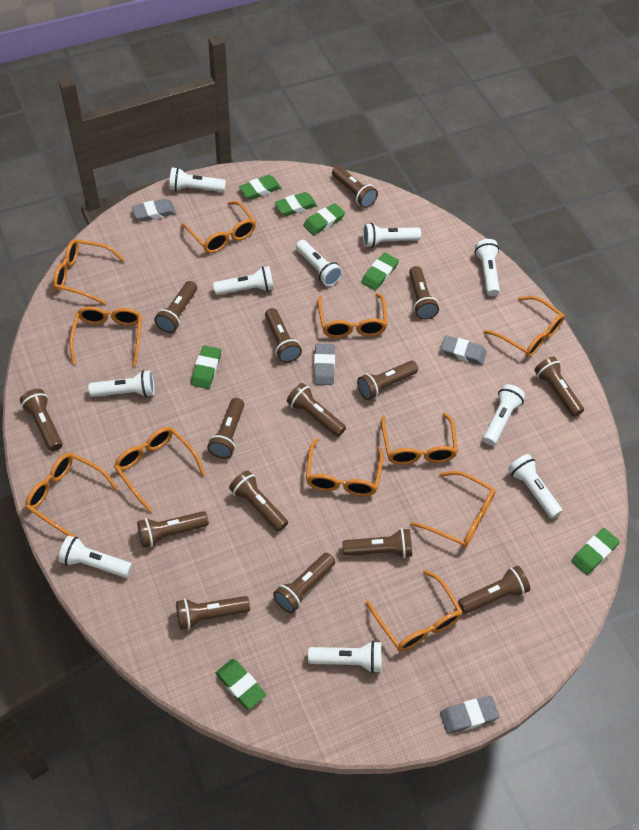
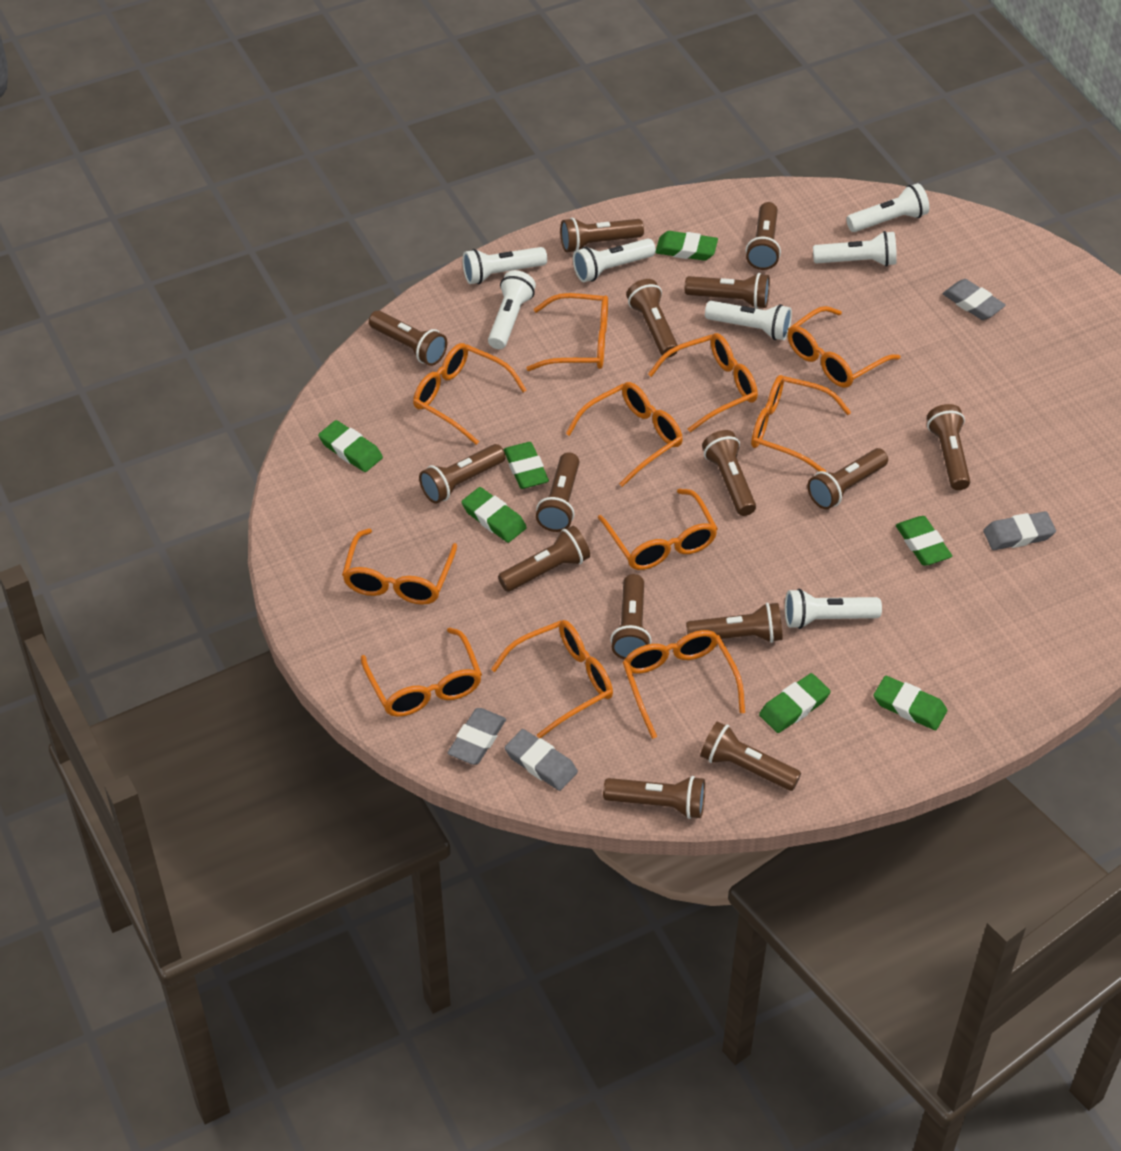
white flashlight: [58,536,132,578] [88,370,154,397] [169,167,226,192] [213,266,274,295] [296,240,343,286] [308,641,382,673] [363,223,421,248] [474,239,500,296] [483,384,525,446] [508,454,563,519] = 10 -> [463,247,547,284] [488,270,536,349] [573,238,656,282] [705,301,792,340] [785,589,882,629] [813,231,897,267] [846,183,929,232] = 7

